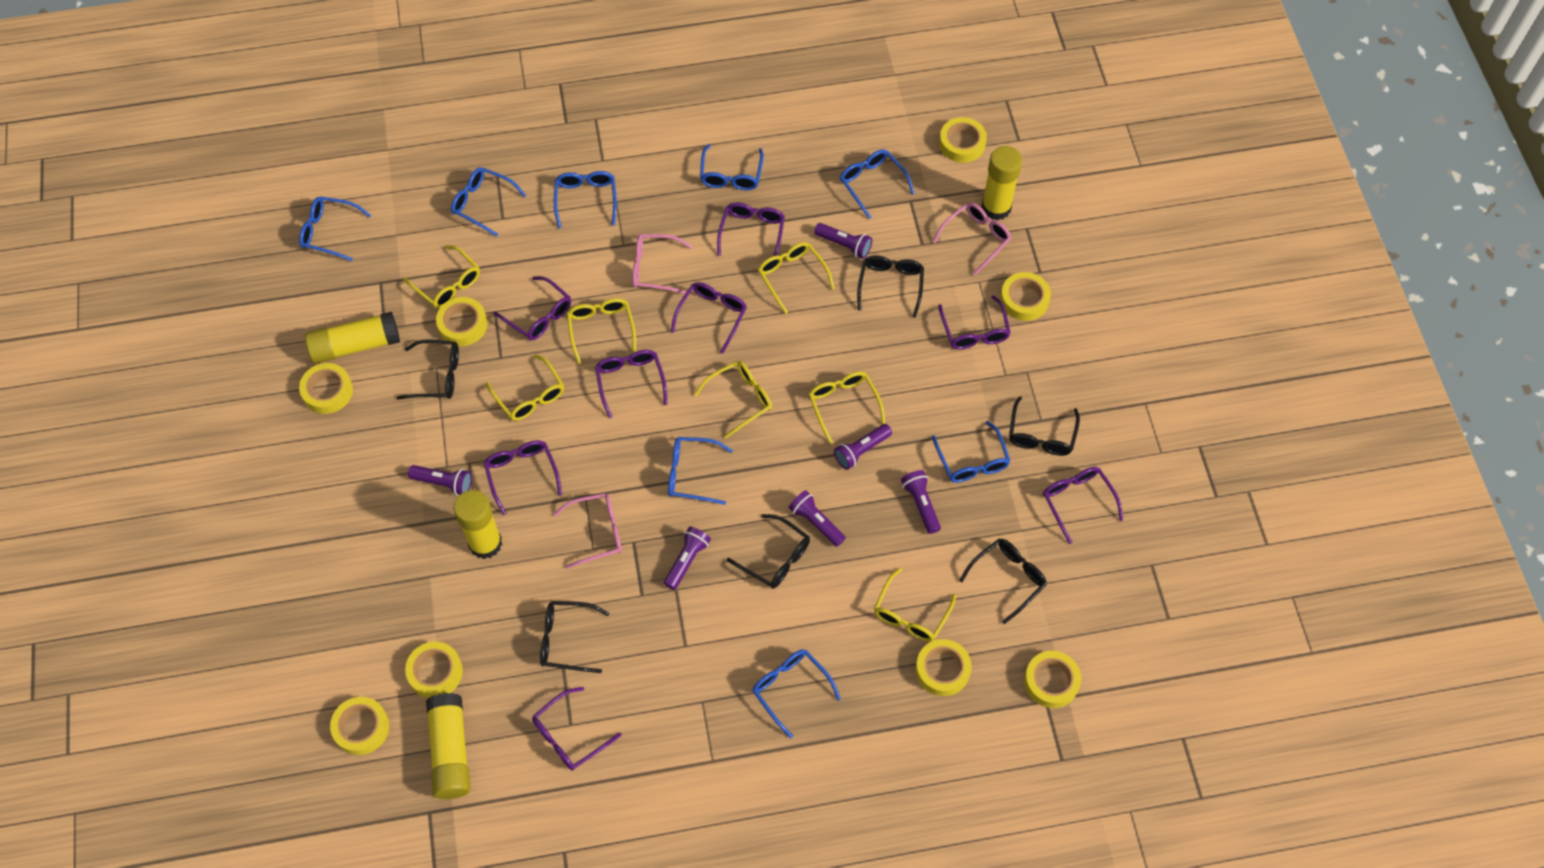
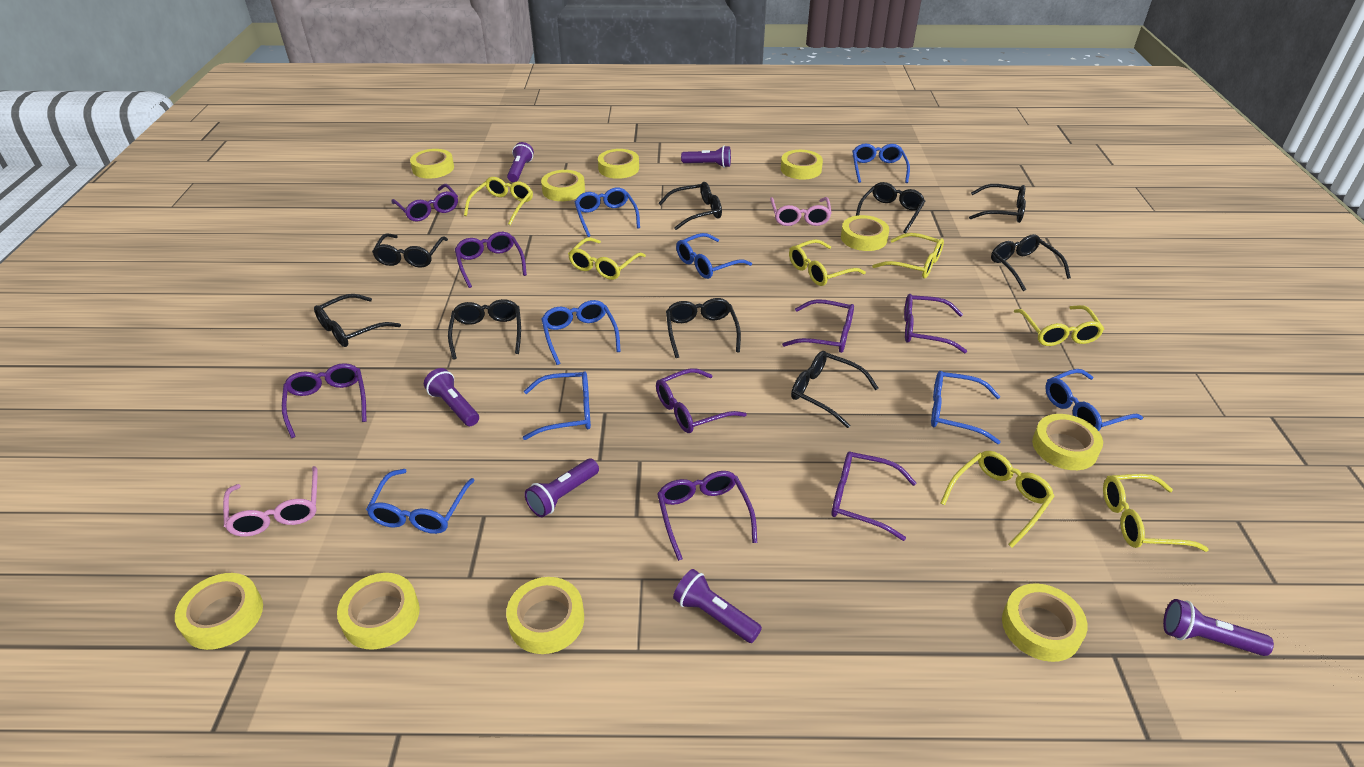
black glasses: [397,340,459,400] [540,601,610,673] [727,514,810,589] [857,255,924,318] [959,539,1047,624] [1009,396,1080,456] = 6 -> [314,294,401,347] [372,233,448,268] [448,299,521,360] [658,182,722,230] [666,298,741,358] [791,351,878,428] [856,182,925,233] [969,184,1026,223] [991,234,1071,291] = 9
pink glasses: [554,493,622,569] [632,234,692,294] [933,202,1012,275] = 3 -> [223,466,318,536] [770,197,832,226] = 2
yellow glue stick: [305,312,400,364] [426,693,471,799] [453,490,502,559] [981,146,1022,220] = 4 -> none = 0
yellow tape: [299,363,353,414] [330,697,389,755] [405,642,463,698] [436,297,488,346] [916,639,972,696] [939,117,987,163] [1000,272,1051,321] [1024,651,1081,708] = 8 -> [175,573,263,650] [337,573,420,650] [410,149,454,179] [506,577,584,654] [541,170,585,201] [598,149,639,179] [781,150,823,180] [841,215,889,251] [1002,583,1088,662] [1032,414,1103,470] = 10

